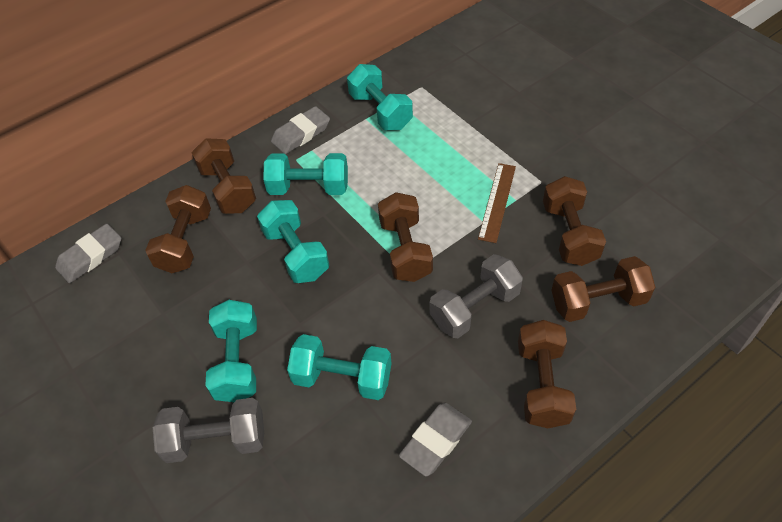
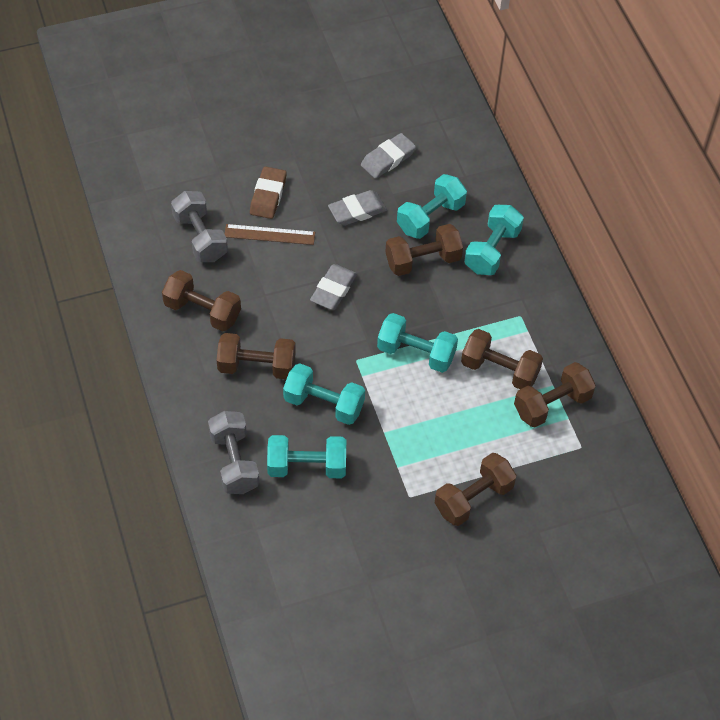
brown eraser: none = 0 -> [250,166,287,219] = 1

